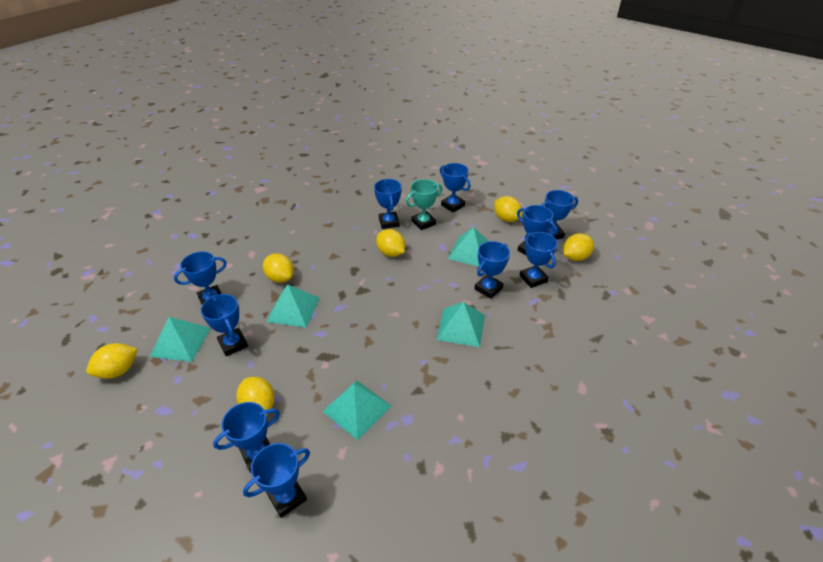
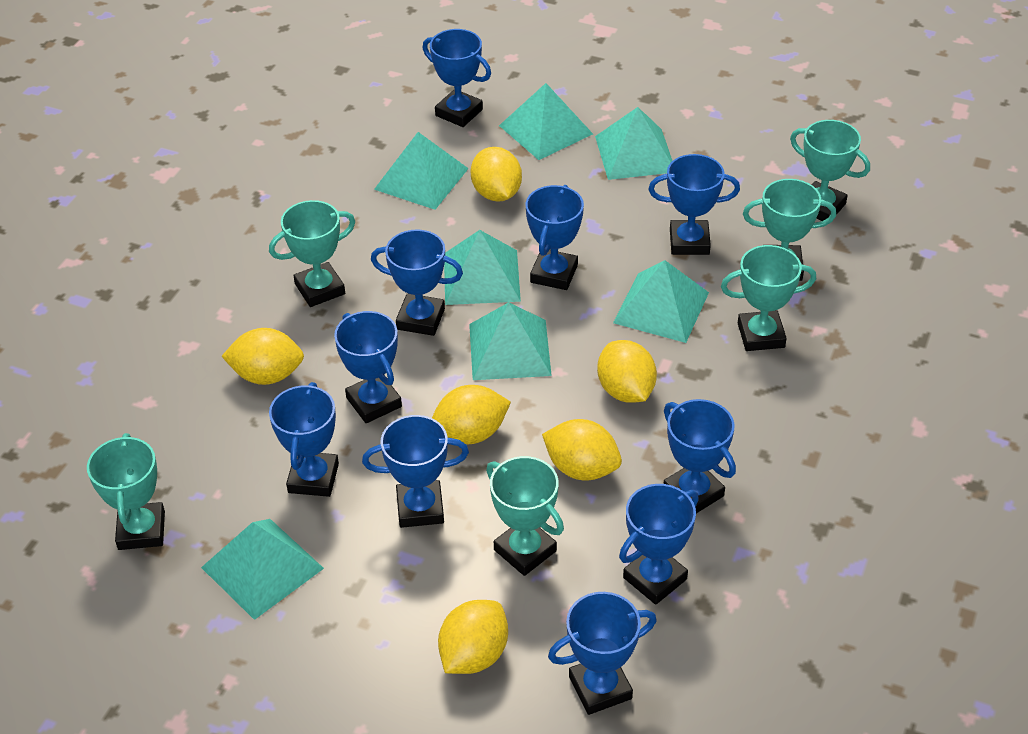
turquoise pyramid: [150,317,211,362] [266,284,319,328] [322,380,391,440] [436,302,485,347] [448,227,488,267] = 5 -> [201,519,324,620] [374,132,469,210] [444,230,521,305] [469,302,552,380] [499,83,593,160] [595,107,672,180] [613,260,709,343] = 7
turquoise trophy: [406,179,443,230] = 1 -> [87,433,165,550] [269,200,355,307] [486,456,564,576] [721,245,816,351] [743,179,836,281] [790,120,870,221] = 6

